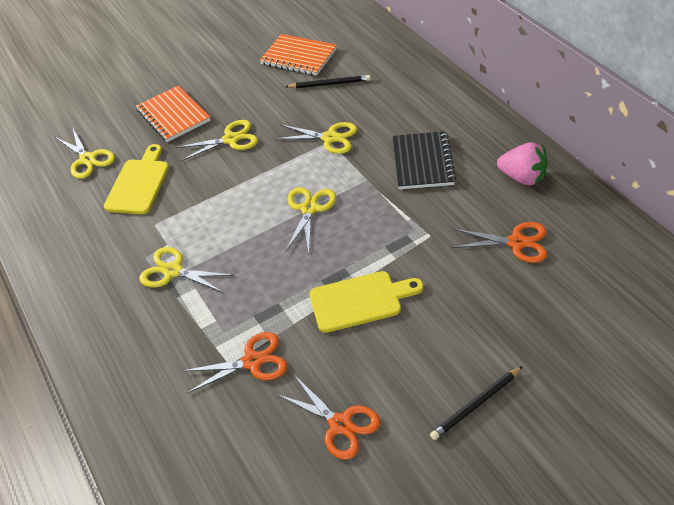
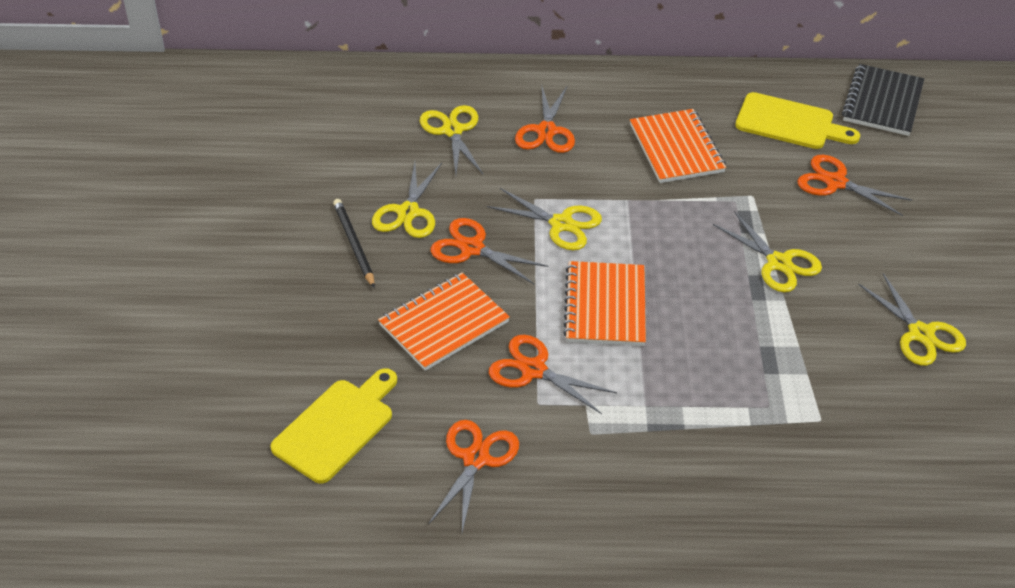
black pencil: [285,75,371,88] [430,366,523,440] = 2 -> [333,199,375,288] = 1
orange notebook: [136,85,211,142] [260,34,337,76] = 2 -> [378,272,510,371] [563,261,646,346] [630,109,726,183] = 3
orange scissors: [182,332,287,393] [276,375,381,460] [452,222,547,263] = 3 -> [428,420,519,533] [431,218,548,284] [489,335,617,414] [515,85,575,153] [797,155,912,216] = 5
pink strawberry: [497,142,548,185] = 1 -> none = 0

